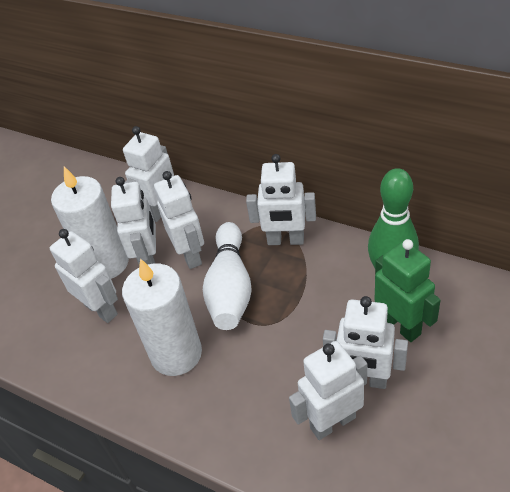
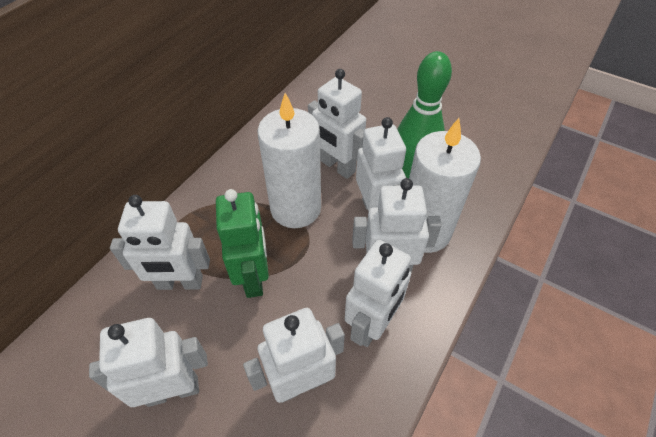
white bowling pin: [203,222,252,330] = 1 -> none = 0

